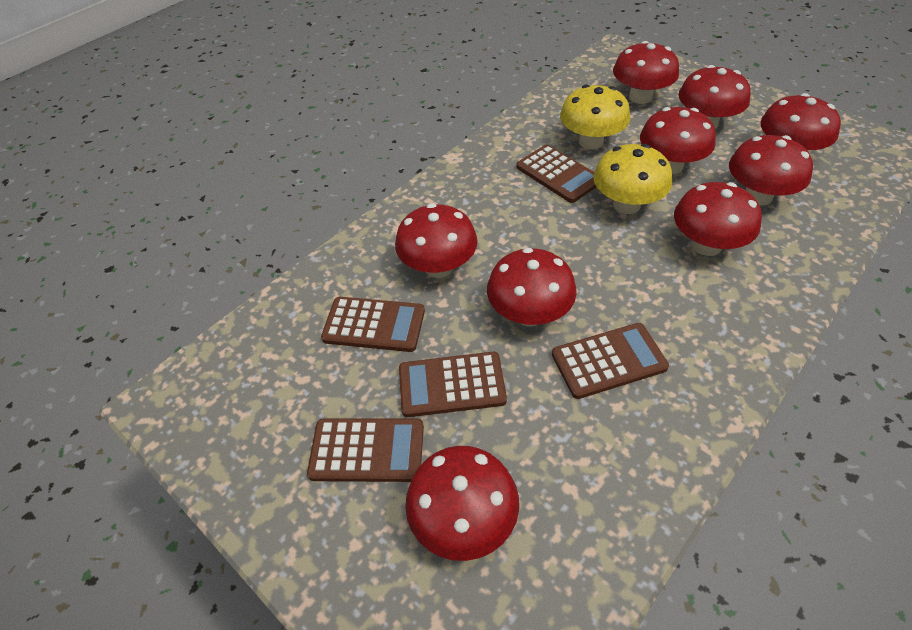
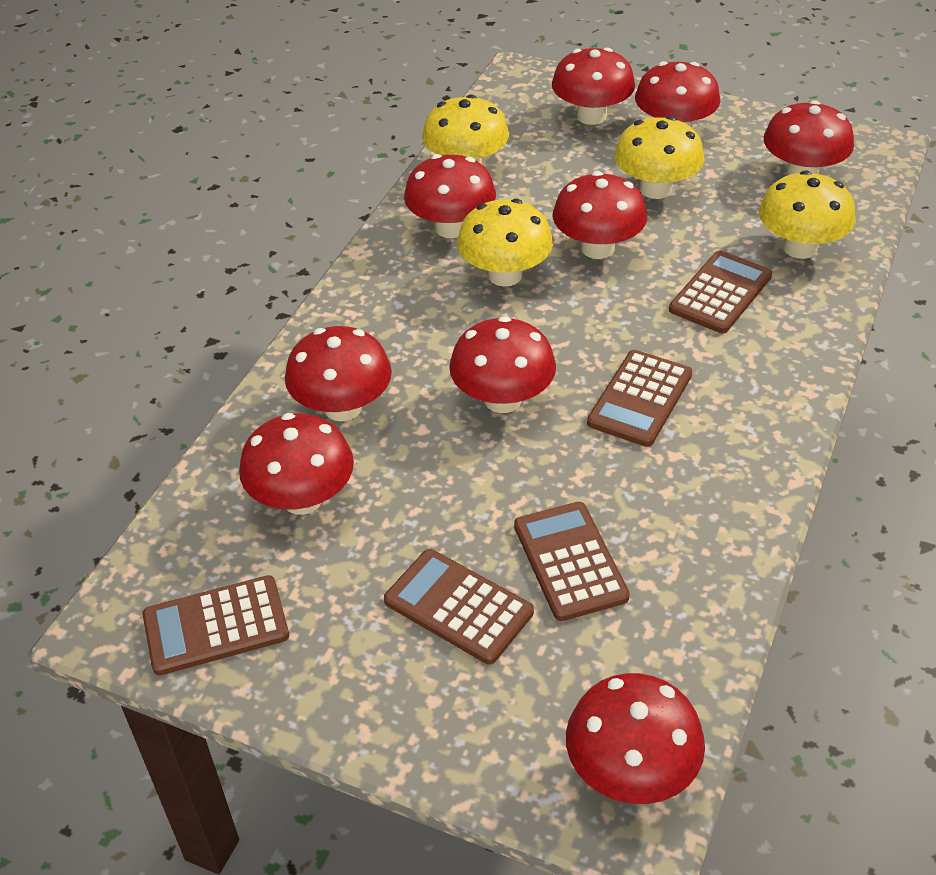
yellow mushroom: [560,84,630,150] [593,144,672,214] = 2 -> [422,95,509,164] [457,199,553,286] [614,116,704,199] [759,170,856,259] = 4

